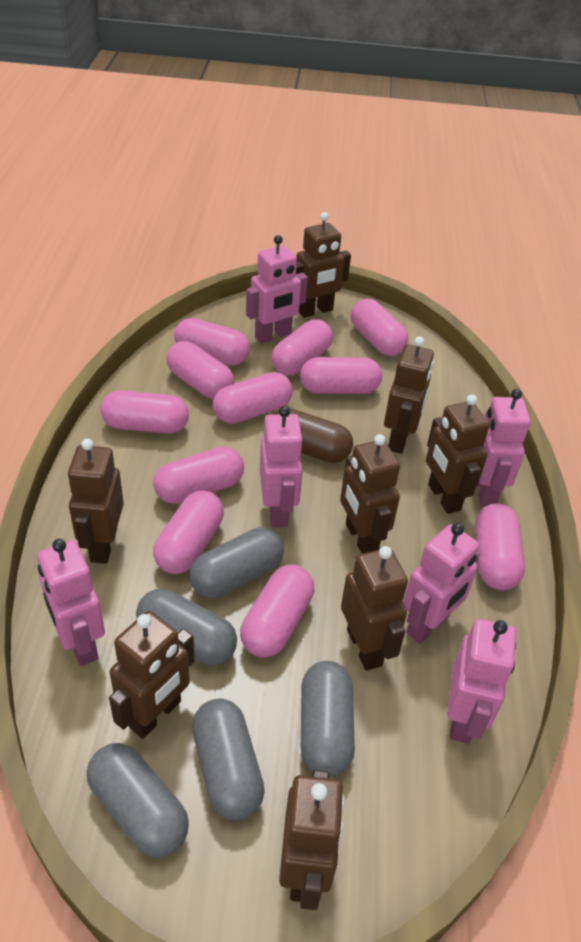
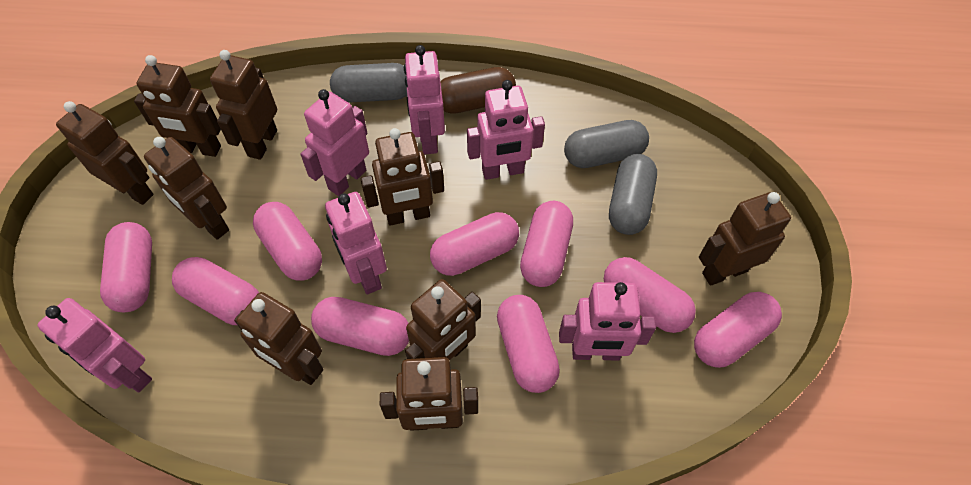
brown robot: [68,439,124,564] [109,611,195,739] [279,770,345,910] [296,212,351,318] [340,434,400,554] [341,546,408,671] [384,337,434,454] [426,394,490,514] = 8 -> [56,101,154,205] [134,55,221,157] [144,137,229,240] [210,50,277,160] [234,292,323,385] [361,128,444,226] [380,357,478,431] [405,279,481,360] [699,192,791,286] = 9
grey capsule: [87,743,189,857] [136,589,237,666] [190,528,284,598] [192,698,265,821] [301,661,355,777] = 5 -> [330,63,407,102] [564,120,649,168] [609,154,657,235] = 3
pink capsule: [100,390,189,434] [153,447,244,504] [153,491,224,574] [166,341,234,400] [174,318,250,366] [213,372,293,424] [240,565,314,658] [272,319,333,375] [300,357,382,394] [351,299,409,356] [475,503,525,590] = 11 -> [100,222,152,312] [172,257,259,325] [253,202,322,281] [311,297,409,356] [430,212,519,276] [497,295,560,393] [520,201,573,287] [604,257,696,333] [694,292,782,368] = 9

